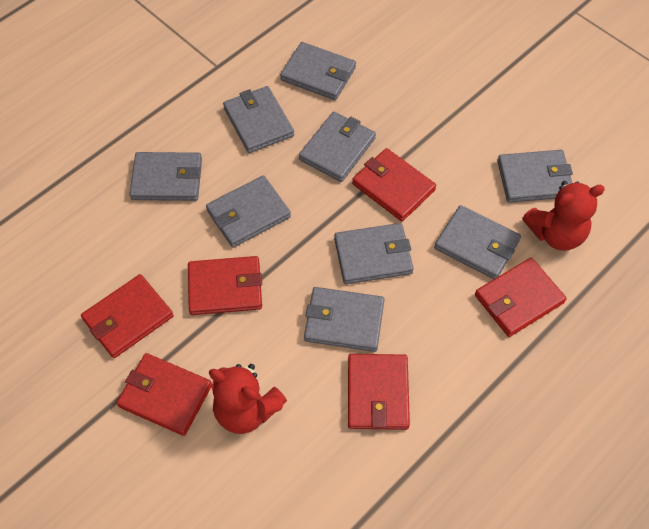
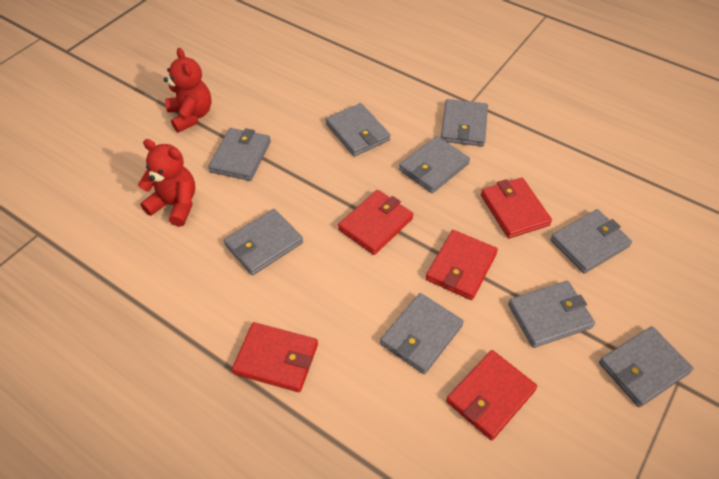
red wallet: [81,274,174,358] [116,353,212,436] [188,256,262,315] [348,354,410,430] [352,148,436,221] [475,258,567,337] = 6 -> [232,322,318,392] [338,190,413,255] [426,230,498,300] [446,350,537,440] [481,177,552,238] = 5

